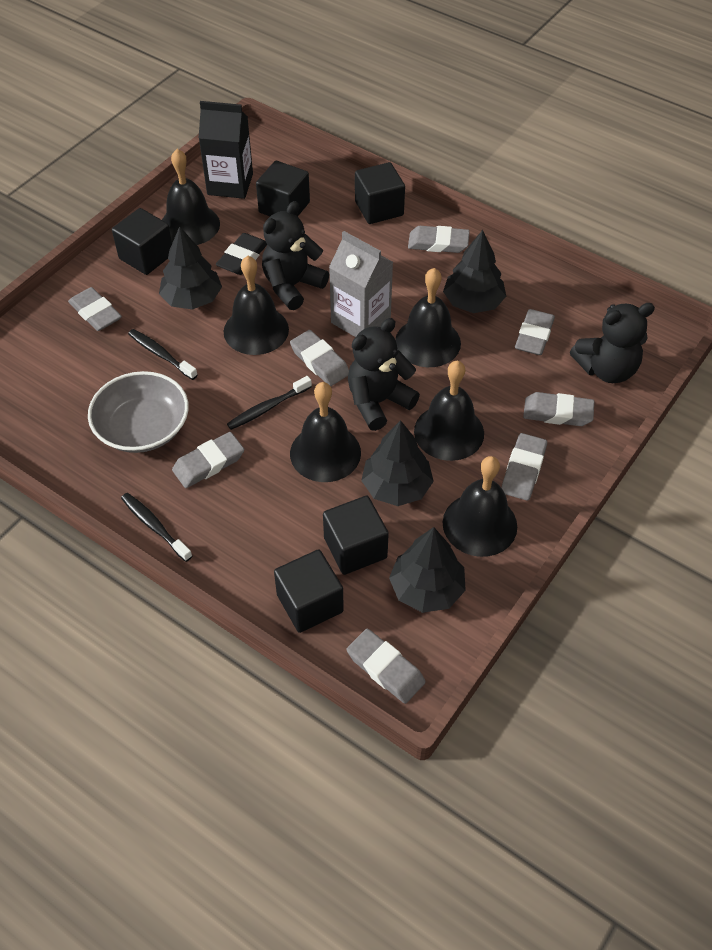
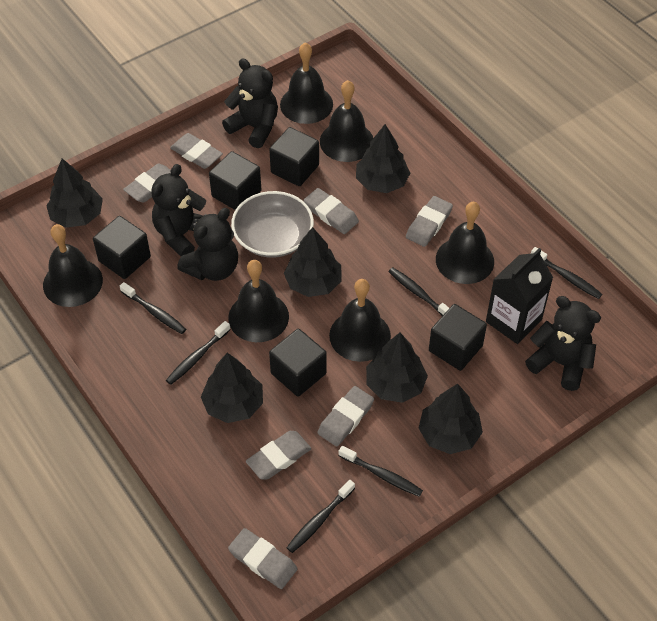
black eraser: [216,233,268,275] = 1 -> none = 0
black teddy bear: [262,201,329,310] [348,318,420,431] [570,303,655,383] = 3 -> [151,164,206,256] [177,208,238,281] [222,59,278,148] [525,296,601,391] = 4
black toothbrush: [121,493,192,562] [128,329,198,380] [227,376,312,430] = 3 -> [120,282,186,334] [166,321,231,385] [286,480,355,553] [339,446,423,497] [388,268,449,316] [531,247,602,299] = 6
black tree: [159,226,222,310] [361,420,434,506] [389,527,466,613] [443,230,506,313] = 4 -> [46,158,103,228] [201,353,263,423] [284,227,342,297] [356,124,410,193] [366,333,428,403] [418,384,483,454] = 6
grey carton: [329,231,393,337] = 1 -> none = 0
grey eraser: [68,287,122,331] [172,432,244,488] [290,330,349,386] [347,628,426,704] [408,226,470,253] [501,433,547,501] [515,309,555,355] [523,392,594,426] = 8 -> [123,164,171,203] [170,133,223,169] [228,528,298,589] [246,431,311,480] [304,188,359,234] [317,386,374,446] [406,196,453,247] = 7

